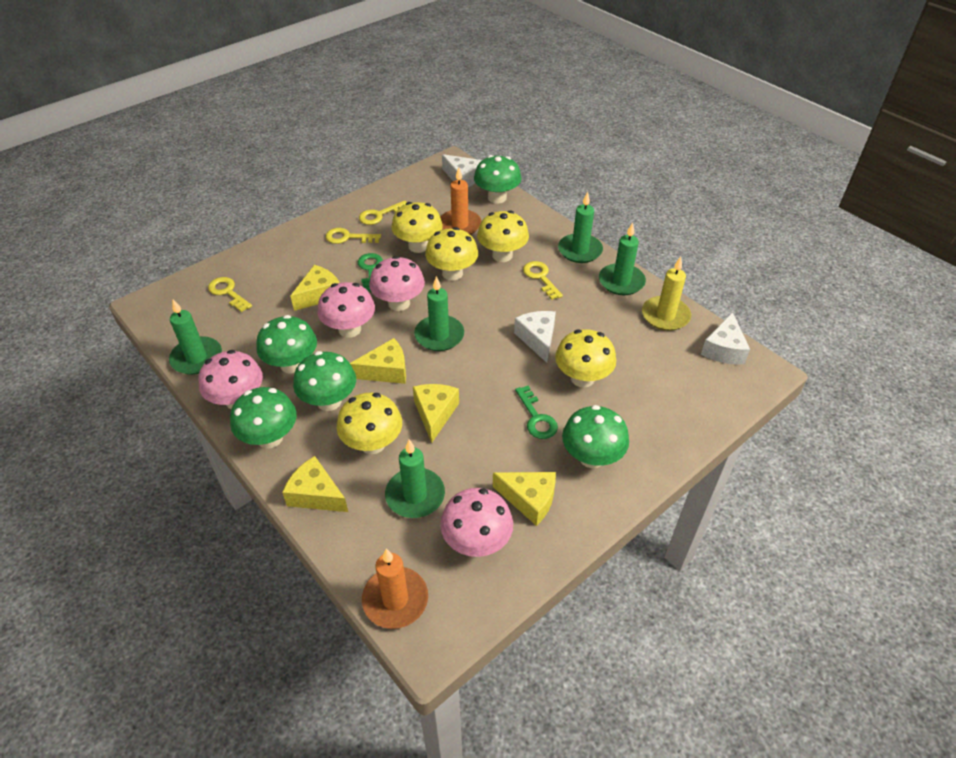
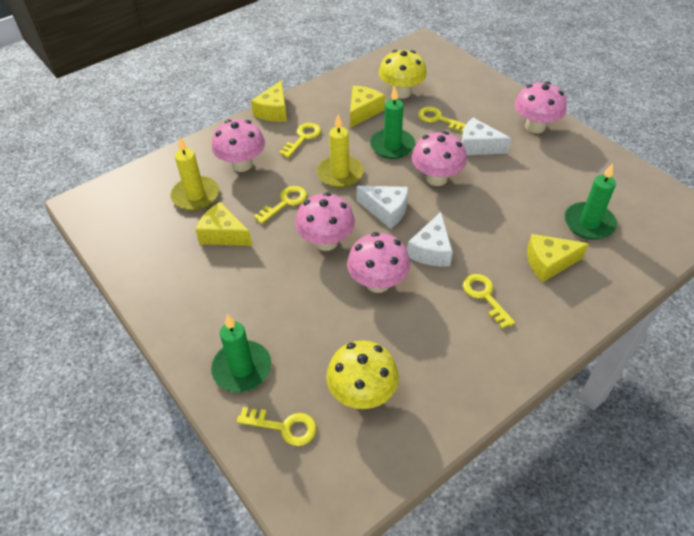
green candle: [169,299,222,375] [385,440,445,518] [414,276,464,351] [558,192,603,263] [599,222,646,295] = 5 -> [211,314,272,392] [370,87,415,159] [565,163,617,240] = 3
green key: [358,253,383,292] [515,386,558,439] = 2 -> none = 0
green mushroom: [230,387,297,448] [256,315,317,374] [293,351,356,411] [474,155,521,204] [562,405,629,468] = 5 -> none = 0
orange candle: [362,549,428,629] [440,167,481,235] = 2 -> none = 0
pink mushroom: [198,350,263,409] [317,282,375,338] [369,256,425,311] [440,488,513,557] = 4 -> [212,119,265,172] [295,192,355,251] [347,232,410,293] [412,131,467,186] [515,81,567,133] = 5
yellow candle: [642,257,691,331] = 1 -> [171,136,219,211] [317,114,364,188] = 2
yellow cheese: [282,456,348,512] [291,265,340,311] [350,338,406,384] [413,384,459,443] [493,472,556,526] = 5 -> [195,202,252,246] [251,80,287,122] [350,86,385,128] [527,234,589,282] = 4
yellow key: [208,277,252,312] [326,228,381,244] [359,200,407,225] [523,261,563,300] = 4 -> [237,407,317,446] [254,186,307,224] [279,123,321,158] [418,107,466,133] [463,274,515,329] = 5
yellow mushroom: [336,393,402,454] [391,202,443,253] [425,227,478,280] [477,211,529,262] [555,329,616,387] = 5 -> [326,340,399,409] [379,50,427,99] = 2

